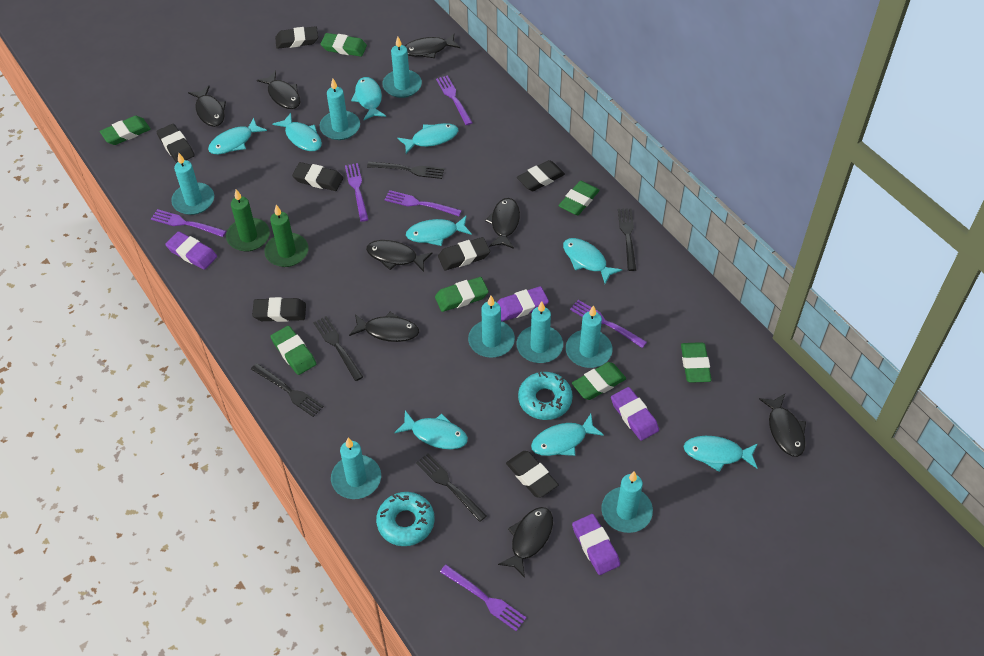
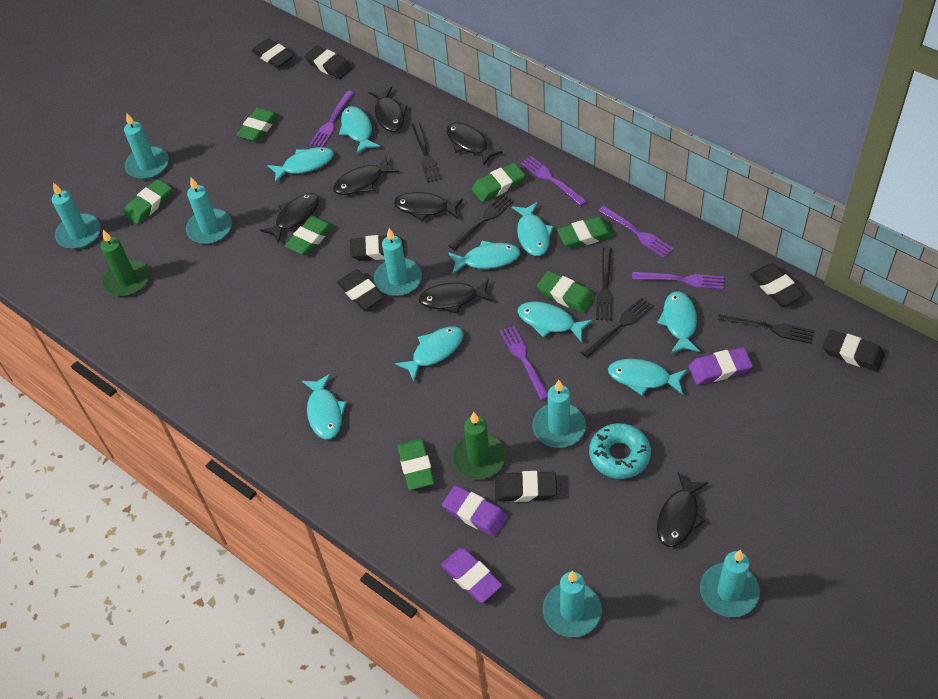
black fish: [188,86,226,127] [257,71,300,109] [349,312,419,342] [366,240,432,272] [405,34,460,58] [485,198,520,249] [498,507,553,578] [759,394,806,457] = 8 -> [260,193,319,243] [333,156,399,195] [369,86,408,132] [394,192,463,222] [419,279,493,314] [446,122,503,165] [657,473,708,547] = 7
purple eraser: [165,231,217,270] [497,286,549,322] [572,514,620,575] [611,387,659,441] = 4 -> [441,548,502,603] [442,485,508,537] [689,347,753,385] = 3
purple fork: [151,209,226,237] [345,163,369,222] [385,190,462,216] [436,75,473,125] [440,565,527,631] [570,300,647,348] = 6 -> [310,91,354,147] [500,326,548,400] [520,156,587,206] [598,206,674,258] [632,272,724,290] = 5
turquoise candle: [171,153,214,215] [320,79,360,140] [331,438,381,499] [382,37,422,98] [468,296,515,358] [517,301,563,363] [566,305,613,368] [601,471,653,533] = 8 -> [52,182,101,249] [124,113,169,180] [186,177,232,244] [374,228,422,296] [532,380,586,448] [543,571,602,637] [700,550,760,617] = 7
turquoise donut: [376,492,434,546] [518,372,573,420] = 2 -> [589,423,651,479] = 1

